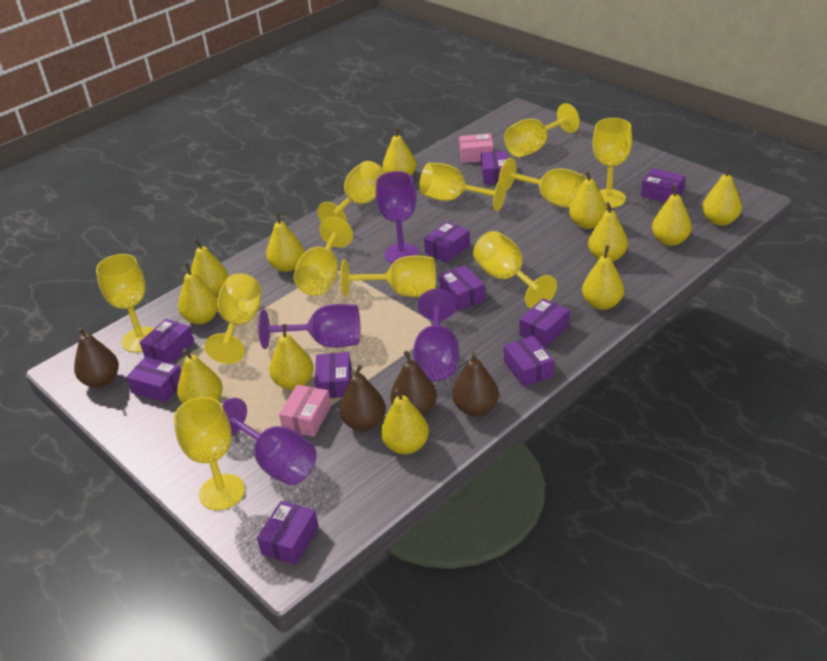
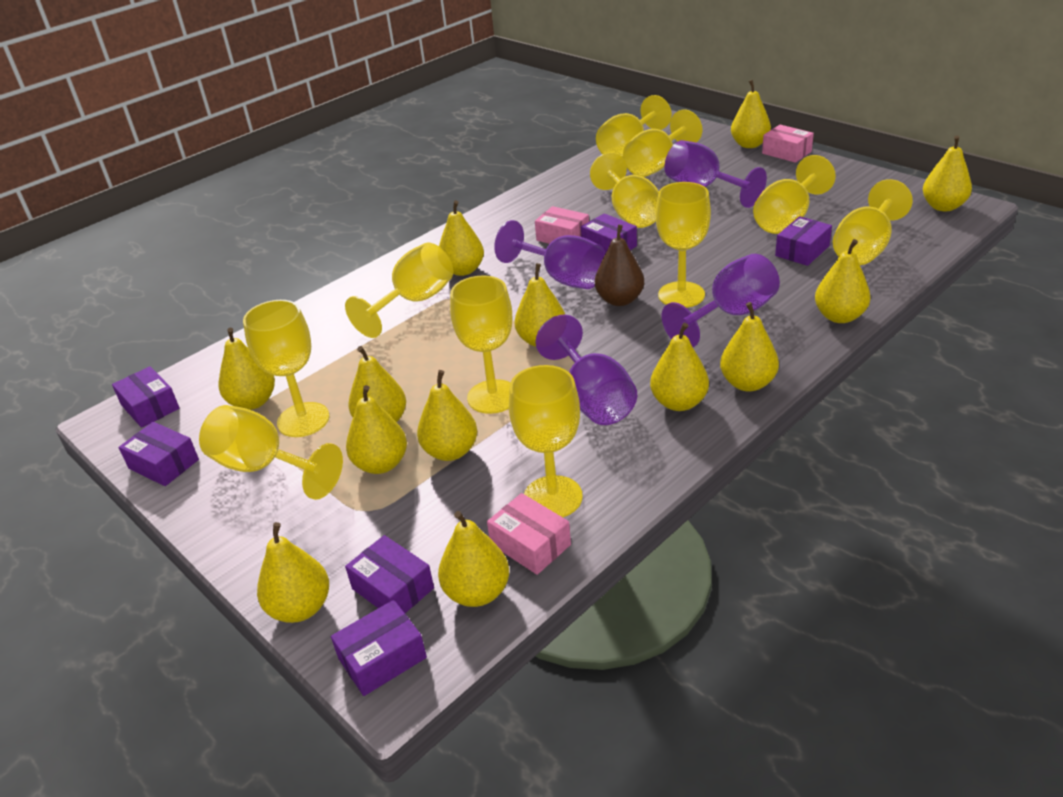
brown pear: [74,327,119,388] [339,365,386,431] [391,351,437,416] [452,352,499,416] = 4 -> [595,224,644,306] = 1
pink box: [279,385,331,437] [459,133,494,163] = 2 -> [487,493,571,575] [535,206,589,244] [762,125,814,163] = 3
purple box: [126,357,181,403] [140,319,194,363] [257,501,319,565] [315,352,352,398] [424,221,470,263] [439,265,485,311] [481,151,508,184] [504,336,554,387] [519,298,570,347] [641,168,685,203] = 10 -> [112,366,180,428] [119,422,199,486] [331,600,427,696] [345,535,434,613] [581,213,637,253] [775,216,832,266] = 6
yellow pear: [177,348,223,404] [178,262,218,324] [191,238,229,296] [266,212,304,272] [269,324,314,390] [381,388,429,455] [383,127,416,176] [569,170,607,229] [582,245,624,310] [588,202,628,262] [652,185,692,246] [702,165,742,226] = 12 -> [219,327,275,410] [257,522,329,623] [346,385,407,474] [349,346,406,422] [417,370,477,461] [438,511,509,607] [439,200,484,276] [514,263,565,347] [650,323,709,411] [720,302,779,392] [731,80,771,148] [815,239,871,323] [923,135,972,211] = 13

